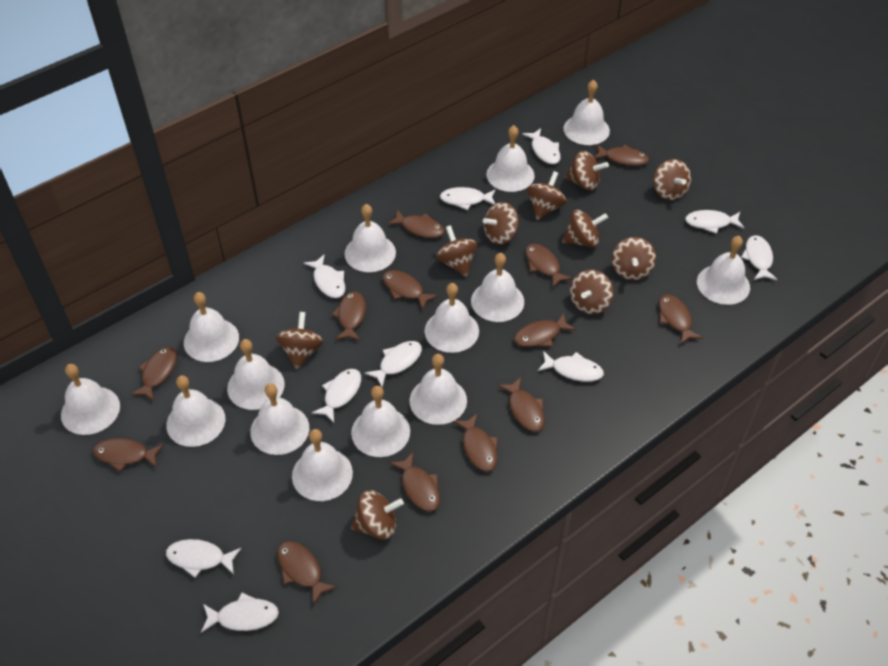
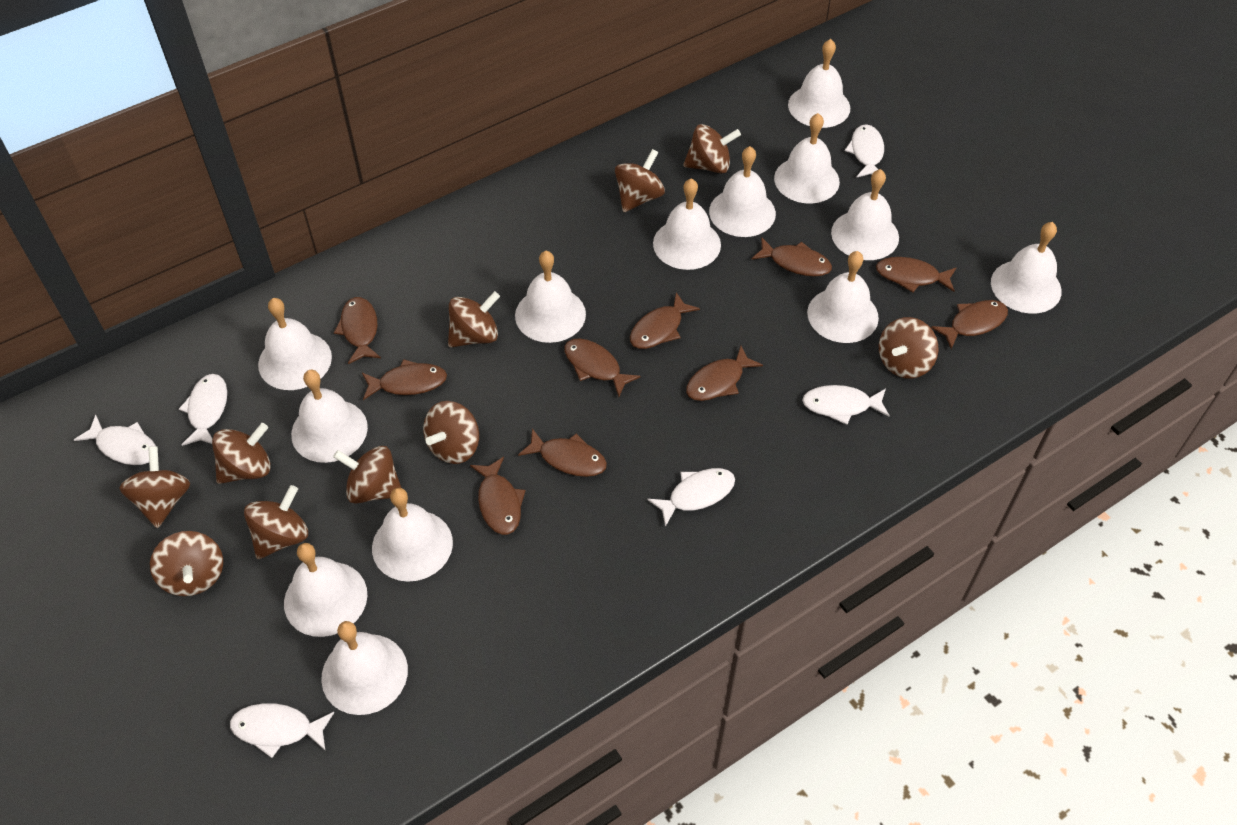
brown fish: [93,438,164,471] [130,347,177,401] [277,541,337,605] [332,291,366,341] [383,270,438,310] [387,210,445,238] [390,452,440,512] [453,413,498,471] [498,377,545,432] [514,313,576,347] [525,244,573,288] [594,145,649,166] [659,295,703,345] = 13 -> [334,297,381,364] [362,359,447,400] [470,457,526,535] [518,429,607,477] [564,338,641,397] [630,292,700,349] [686,346,763,401] [751,237,832,276] [876,257,956,292] [931,300,1008,349] = 10
white bell: [61,364,120,435] [166,375,225,447] [184,292,239,362] [227,339,285,410] [250,383,309,455] [292,429,353,501] [345,204,396,272] [351,386,410,457] [410,354,467,425] [424,283,479,353] [471,253,524,322] [486,125,535,192] [564,80,610,145] [697,236,750,305] = 14 -> [258,298,332,390] [284,543,367,637] [291,370,368,463] [321,621,408,715] [372,488,453,582] [515,251,586,343] [653,178,721,270] [709,146,776,237] [774,113,840,203] [788,39,850,128] [807,251,879,343] [831,169,899,260] [991,222,1062,314] = 13
white fish: [166,539,242,578] [201,593,279,633] [304,254,345,298] [312,369,361,423] [365,341,422,387] [440,187,496,210] [522,128,561,164] [538,351,604,382] [685,210,744,234] [741,235,778,280] = 10 -> [74,415,156,465] [179,374,227,446] [230,703,334,758] [647,468,735,527] [802,385,890,425] [845,124,884,178] = 6

